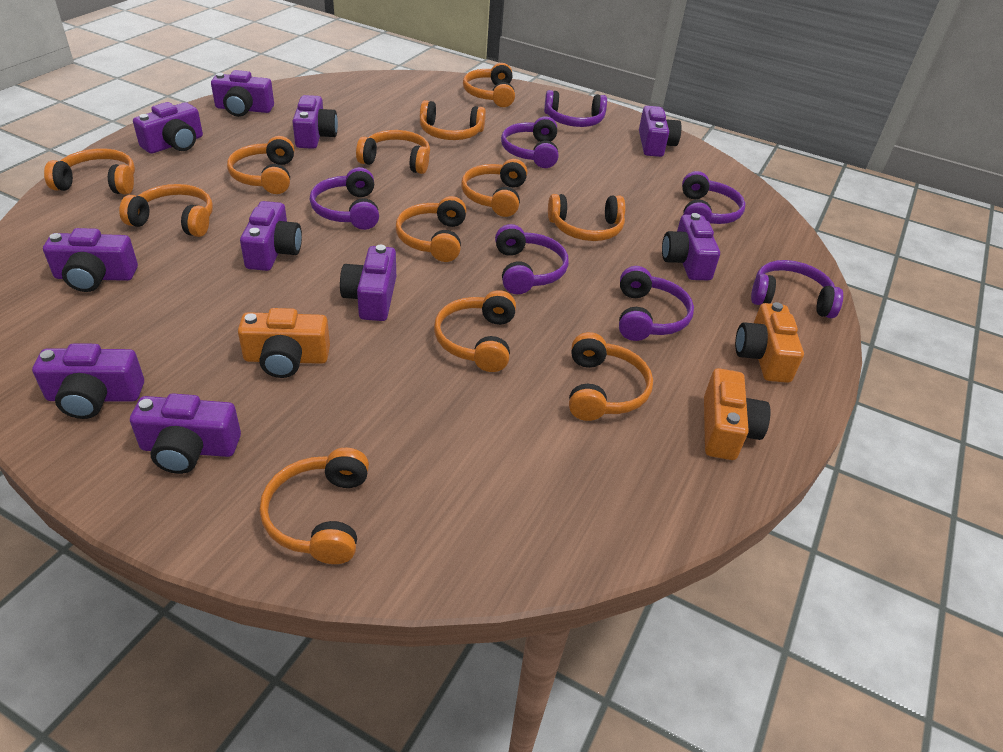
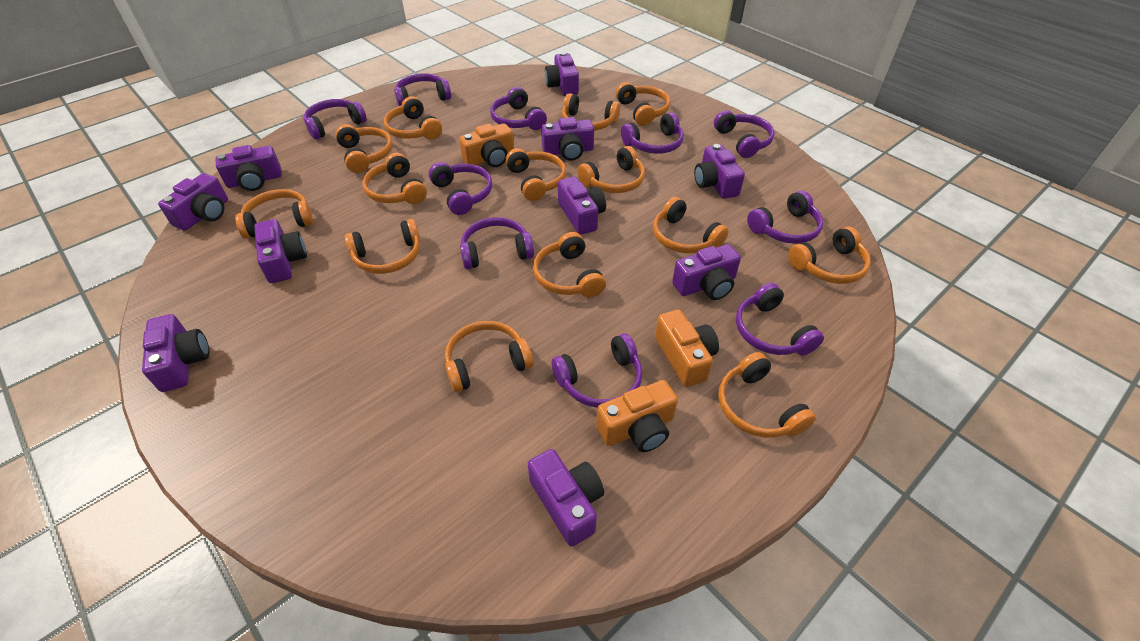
orange headphones: [44,149,135,195] [119,184,213,237] [227,136,294,194] [260,448,369,564] [356,130,430,174] [396,196,467,262] [420,100,486,140] [434,290,516,372] [461,159,527,217] [463,63,515,107] [548,194,625,241] [569,332,653,421] = 12 -> [235,189,313,239] [335,124,393,173] [345,219,420,274] [362,153,427,204] [384,96,442,139] [445,321,533,392] [505,148,566,201] [533,232,606,297] [562,93,620,131] [577,146,645,193] [616,82,670,126] [653,197,729,254] [718,352,816,438] [788,227,871,284] = 14
purple headphones: [310,167,379,230] [495,224,569,294] [501,116,558,168] [544,90,607,127] [619,266,694,341] [682,171,746,224] [751,260,843,318] = 7 -> [304,99,367,140] [394,73,451,106] [429,162,492,215] [460,217,534,269] [490,87,547,130] [552,333,642,408] [621,112,684,154] [714,110,775,158] [736,283,824,355] [747,191,824,244] = 10

